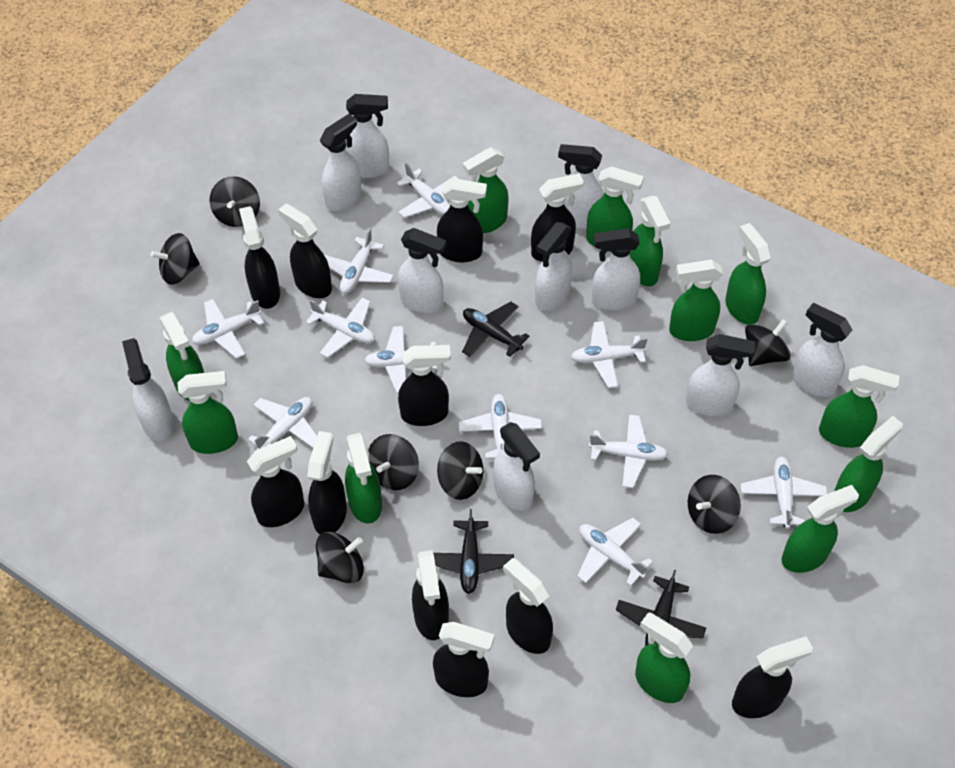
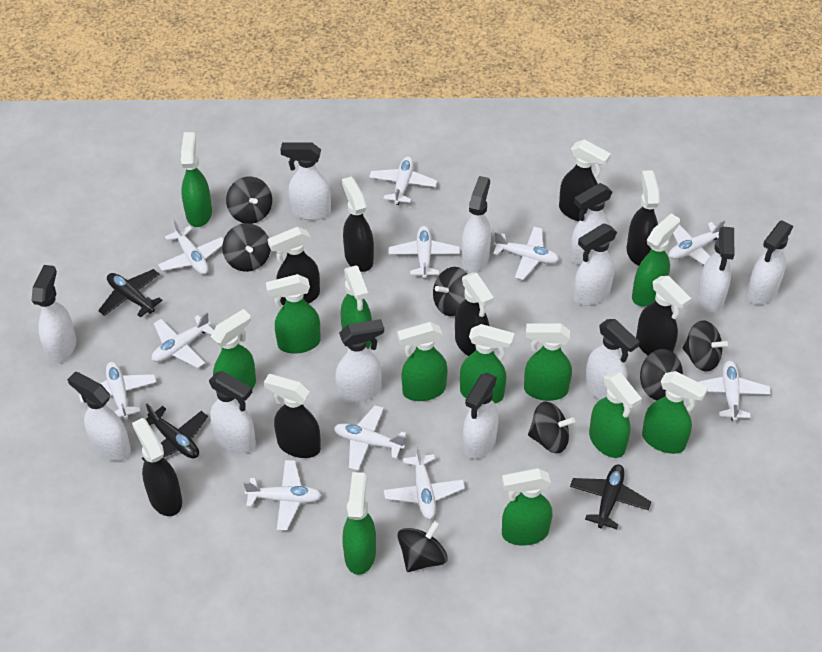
black spray bottle: [239,206,280,309] [247,436,304,527] [278,203,332,298] [307,431,347,534] [398,345,451,426] [412,550,449,640] [433,622,495,697] [437,178,487,262] [503,558,553,654] [531,174,584,261] [732,636,813,718] = 11 -> [132,418,182,516] [264,374,321,458] [268,227,320,306] [342,177,374,272] [455,273,494,356] [559,139,611,221] [627,170,660,266] [636,276,691,355] = 8
white spray bottle: [122,338,174,441] [320,114,361,211] [345,94,390,178] [398,228,446,313] [493,422,540,511] [535,222,572,311] [558,144,604,229] [592,229,640,311] [686,334,756,416] [792,303,852,397] = 10 -> [32,265,76,363] [67,372,131,461] [209,371,256,454] [280,142,331,220] [335,319,384,402] [461,176,491,272] [463,373,499,459] [570,183,613,265] [573,223,617,305] [585,319,640,400] [697,227,734,312] [747,220,793,304] = 12

